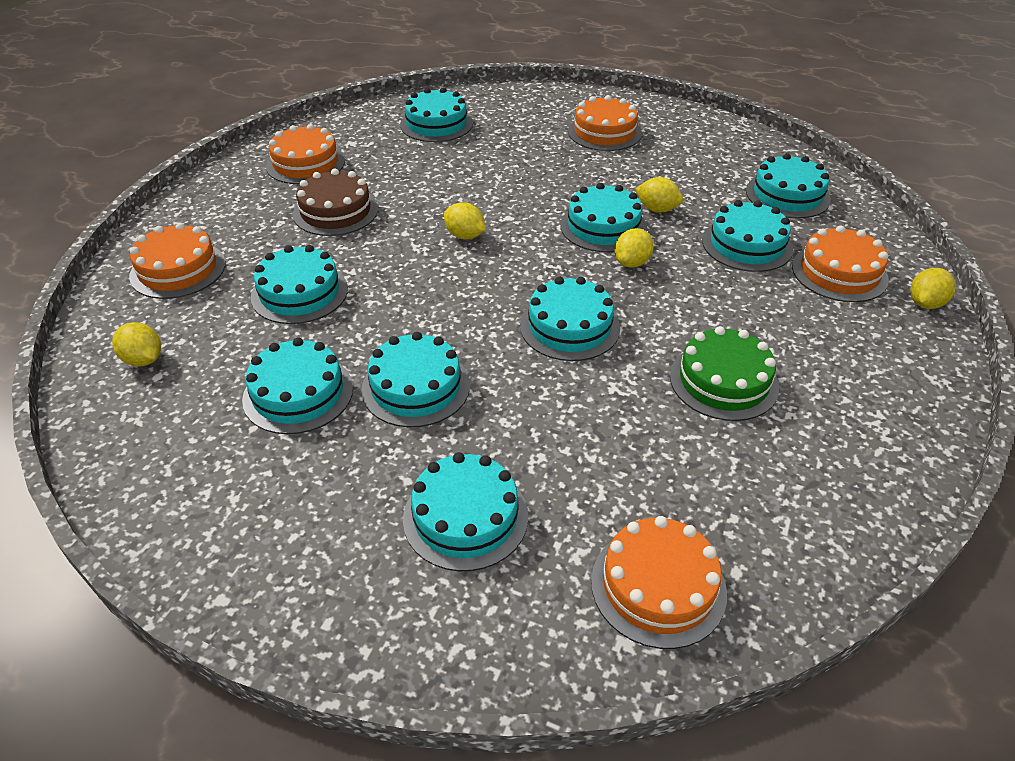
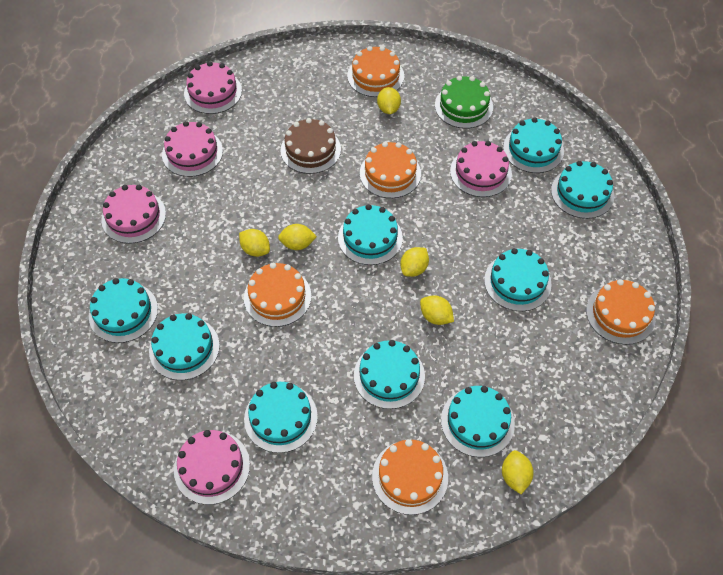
pink cake: none = 0 -> [101,185,166,244] [162,121,223,177] [174,430,250,505] [184,61,242,114] [450,141,512,197] = 5
yellow lemon: [112,322,161,366] [444,202,486,239] [614,228,654,268] [635,177,683,213] [910,268,956,309] = 5 -> [239,229,270,257] [278,224,317,250] [377,87,401,114] [400,247,429,277] [420,295,454,325] [502,450,534,494] = 6

